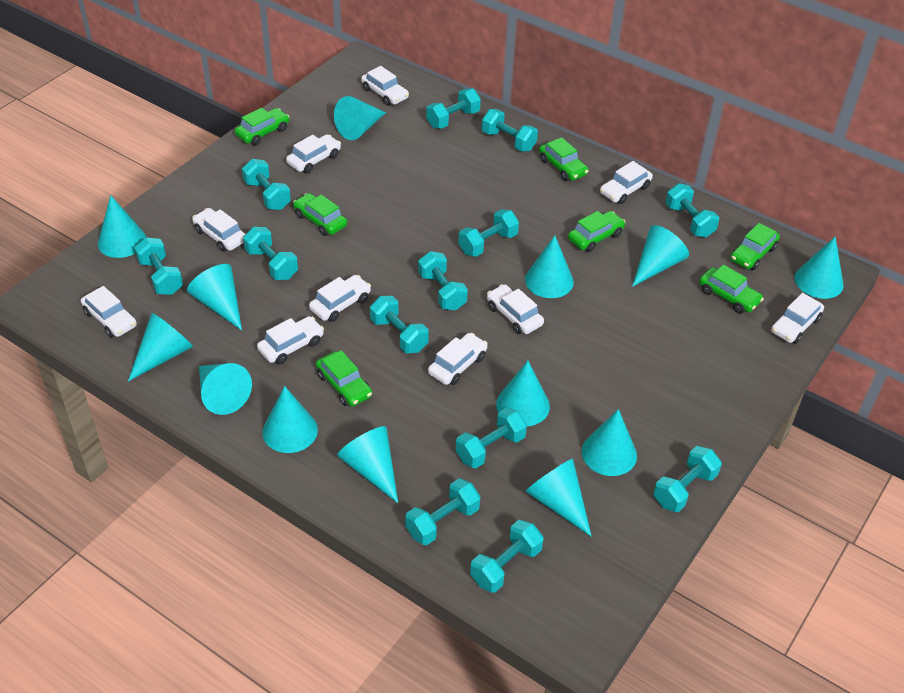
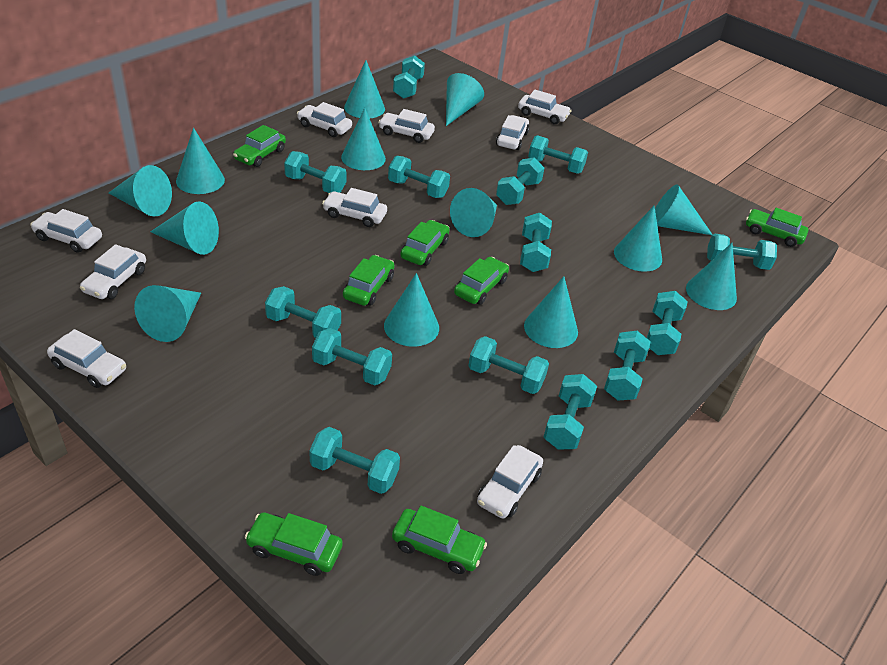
turquoise dumbbell: [135,237,183,295] [242,159,291,210] [243,227,298,280] [370,296,429,353] [405,478,480,545] [418,251,468,310] [426,88,481,129] [456,407,527,468] [458,209,519,257] [470,520,544,593] [482,109,538,151] [653,446,722,512] [665,183,719,238] = 13 -> [265,286,341,338] [284,151,346,193] [309,427,400,494] [312,328,392,385] [388,156,450,198] [393,55,425,99] [468,336,549,394] [496,157,544,205] [520,213,552,272] [528,135,588,174] [544,374,597,450] [604,331,651,401] [646,291,688,355] [707,234,777,270] = 14
white car: [81,286,137,338] [192,208,246,252] [257,316,324,364] [286,134,341,173] [309,275,371,322] [361,66,409,106] [428,333,488,385] [487,284,544,334] [600,161,653,204] [771,293,824,344] = 10 -> [30,209,102,253] [47,329,126,388] [80,244,146,299] [297,102,352,137] [322,188,387,227] [378,109,435,143] [477,445,543,519] [496,115,529,150] [518,90,571,124] = 9

